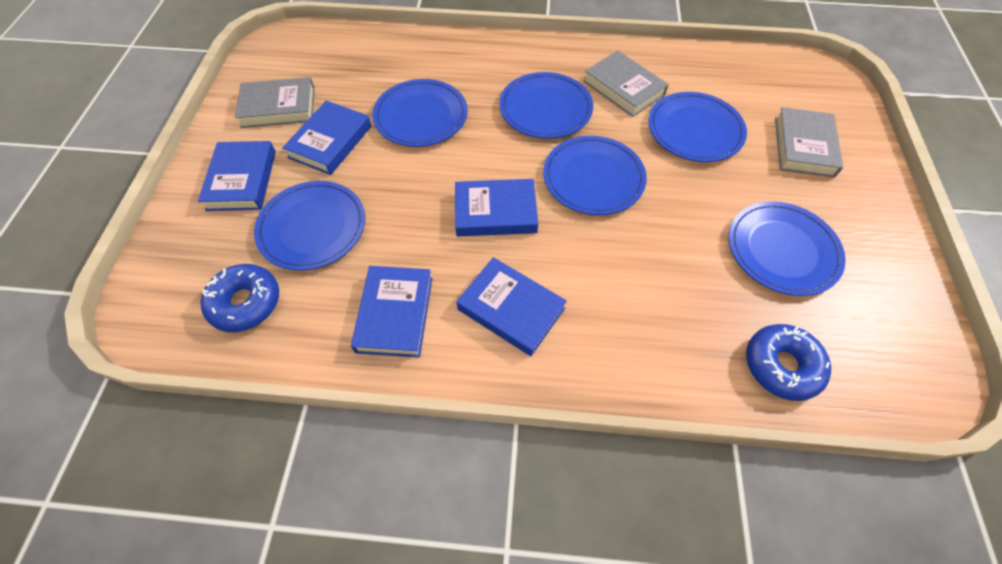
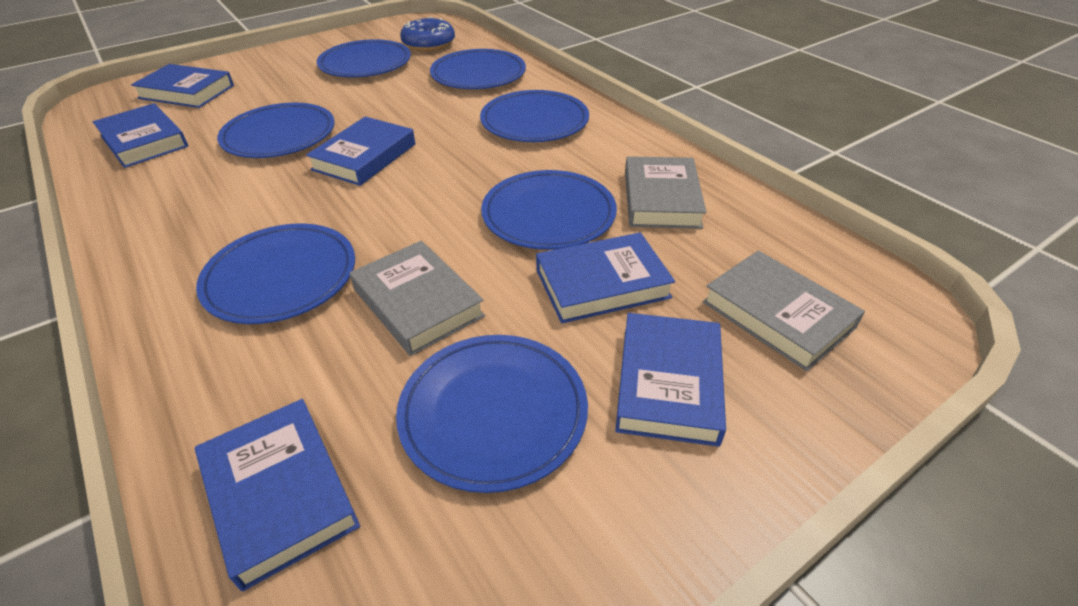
blue book: [198,141,276,211] [282,101,371,175] [351,266,432,358] [455,179,538,236] [456,257,567,356] = 5 -> [93,103,188,168] [131,64,234,108] [195,399,360,591] [306,117,415,186] [536,232,675,323] [615,313,726,447] = 6
blue donut: [200,264,279,332] [746,324,831,401] = 2 -> [400,17,455,51] = 1
blue plate: [254,181,365,271] [373,79,468,147] [499,72,593,139] [543,136,647,215] [648,92,747,162] [729,201,846,296] = 6 -> [196,224,355,324] [217,103,335,158] [317,39,411,77] [396,335,588,493] [430,49,526,89] [480,90,589,142] [481,170,617,250] = 7

